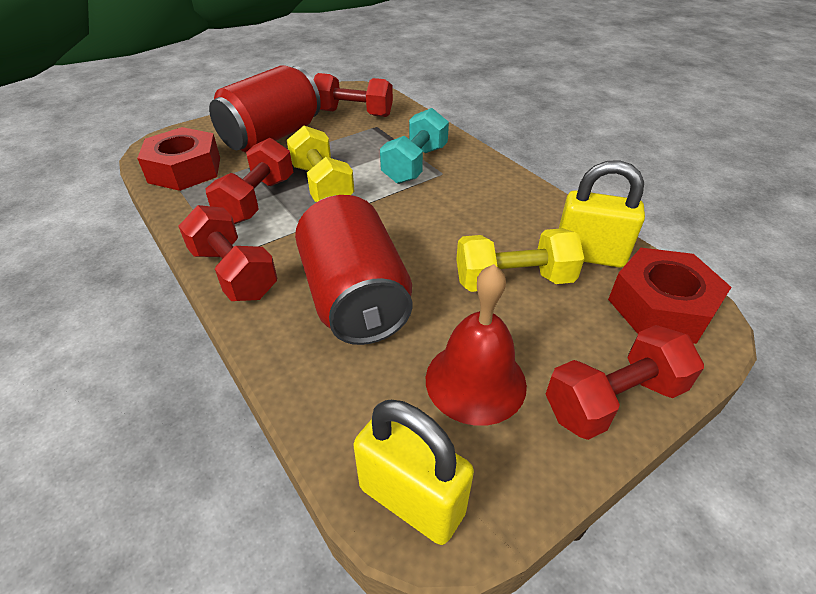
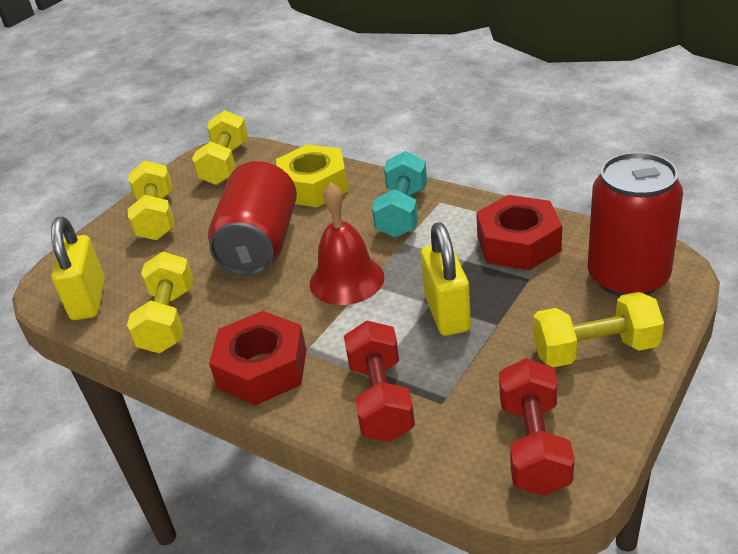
red dumbbell: [179,205,277,301] [205,138,293,224] [314,73,393,117] [546,325,704,440] = 4 -> [344,321,415,442] [499,358,575,496] = 2
yellow dumbbell: [287,126,355,202] [456,228,584,292] = 2 -> [127,252,193,353] [128,161,174,240] [192,110,248,185] [533,292,664,367] = 4
yellow nut: none = 0 -> [276,144,348,207] = 1

